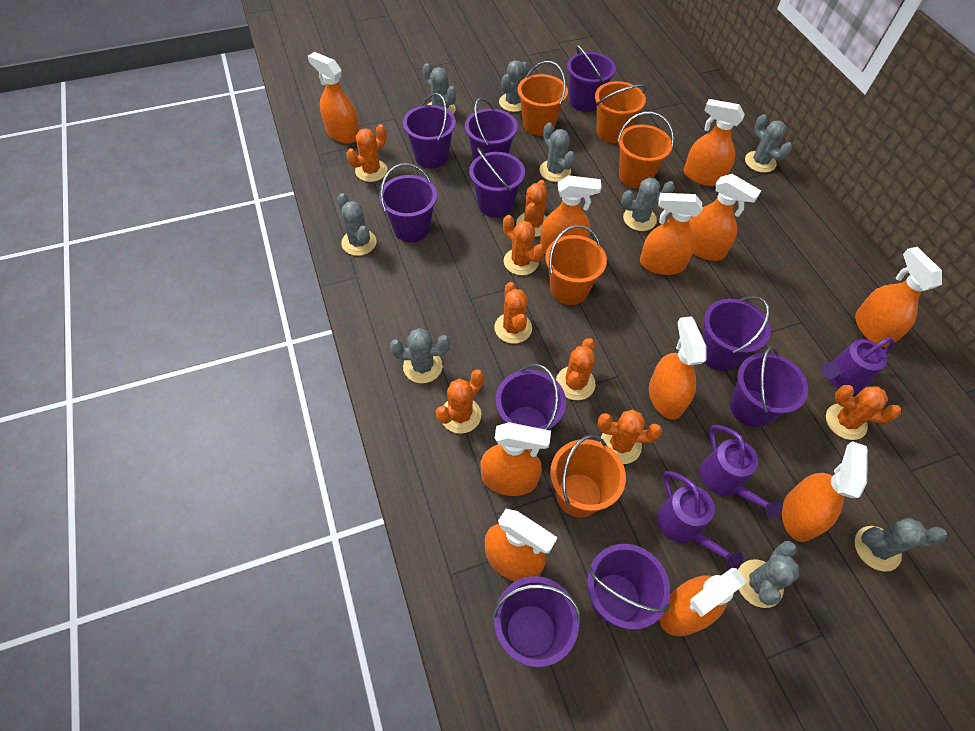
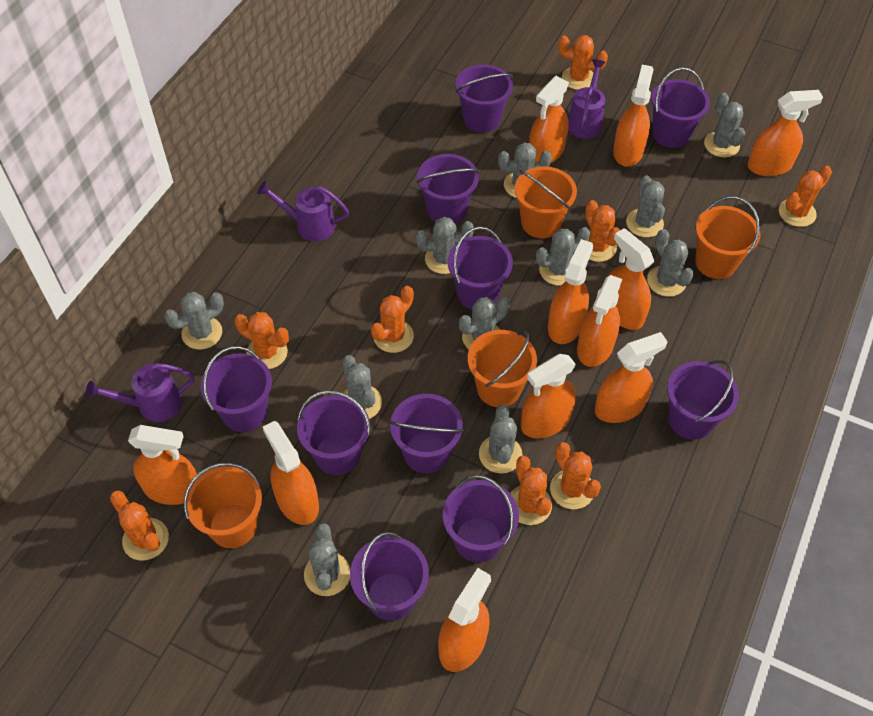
grey cactus: [337,193,377,256] [390,328,450,383] [422,63,456,114] [499,60,529,112] [539,123,575,182] [621,178,675,231] [738,541,799,608] [745,114,792,173] [855,518,947,572] = 9 -> [164,292,224,350] [304,523,350,596] [342,355,382,419] [416,217,474,274] [459,297,510,349] [479,405,523,473] [498,143,552,198] [536,227,590,286] [626,175,665,237] [647,229,694,297] [704,92,745,157] = 11
orange bucket: [517,61,568,136] [545,225,607,305] [550,435,626,518] [595,81,647,143] [617,112,674,189] = 5 -> [184,462,262,548] [468,330,537,407] [515,166,577,238] [695,196,760,279] = 4

